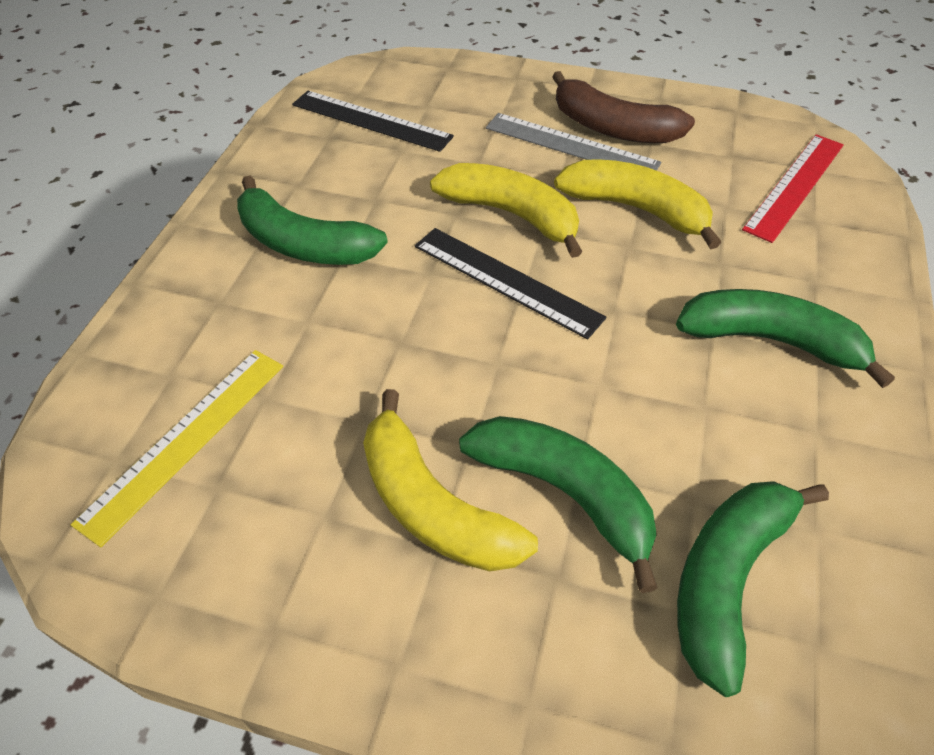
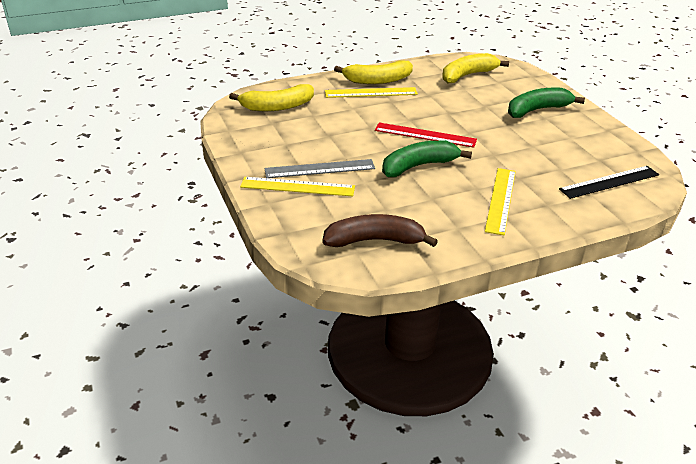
black ruler: [292,91,454,152] [415,228,606,339] = 2 -> [559,166,659,199] = 1
green banana: [237,176,388,265] [459,416,658,593] [676,289,895,388] [677,481,829,697] = 4 -> [382,140,472,177] [508,87,585,118] = 2
yellow ruler: [71,350,283,547] = 1 -> [240,177,355,197] [325,87,418,98] [485,168,516,236] = 3

